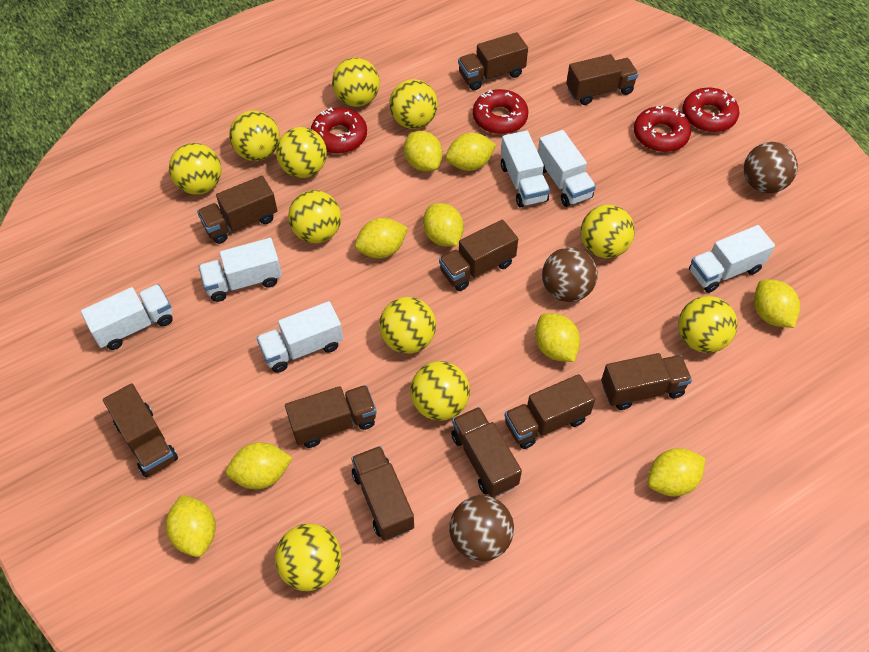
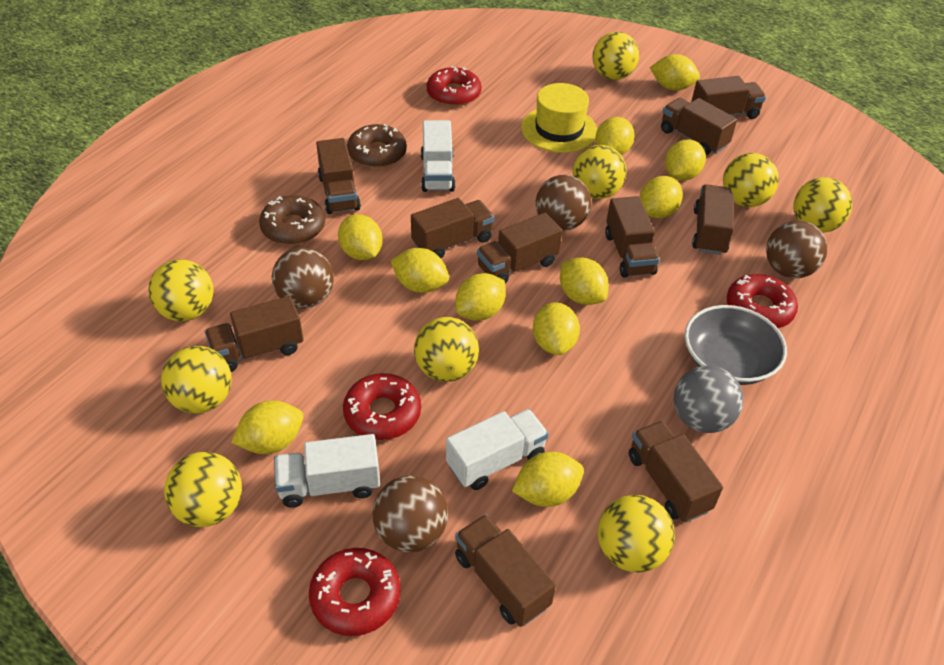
brown ball: [449,495,514,562] [542,247,598,302] [744,142,798,193] = 3 -> [272,247,334,308] [373,475,448,553] [536,175,591,231] [766,220,828,278] = 4
brown donut: none = 0 -> [259,195,325,245] [347,124,407,168] = 2
grey ball: none = 0 -> [674,366,744,433] = 1
grey bowl: none = 0 -> [685,305,787,385] = 1
white truck: [81,284,173,350] [199,238,282,302] [256,301,343,373] [501,131,550,208] [538,130,596,207] [689,225,775,293] = 6 -> [274,434,380,508] [421,120,455,192] [446,409,549,490] = 3
yellow ball: [169,143,221,195] [229,110,280,161] [275,523,341,591] [276,127,327,178] [288,190,341,243] [332,58,380,107] [379,297,436,354] [389,79,438,129] [410,361,470,421] [581,205,635,258] [678,296,738,353] = 11 -> [148,260,213,321] [161,346,232,414] [164,452,242,527] [414,317,479,382] [573,145,627,199] [593,32,639,80] [598,495,675,573] [723,153,779,207] [793,177,852,233] = 9
yellow hat: none = 0 -> [521,83,597,153] = 1
yellow lemon: [166,495,216,557] [226,442,292,489] [355,218,408,258] [404,131,443,172] [423,203,464,247] [446,133,496,171] [535,313,580,362] [648,448,705,497] [754,279,800,328] = 9 -> [231,401,303,454] [338,214,383,260] [390,248,449,293] [455,273,506,321] [512,452,584,507] [533,302,580,355] [560,257,609,305] [595,117,634,155] [640,176,683,219] [650,54,700,91] [665,139,706,181] = 11

